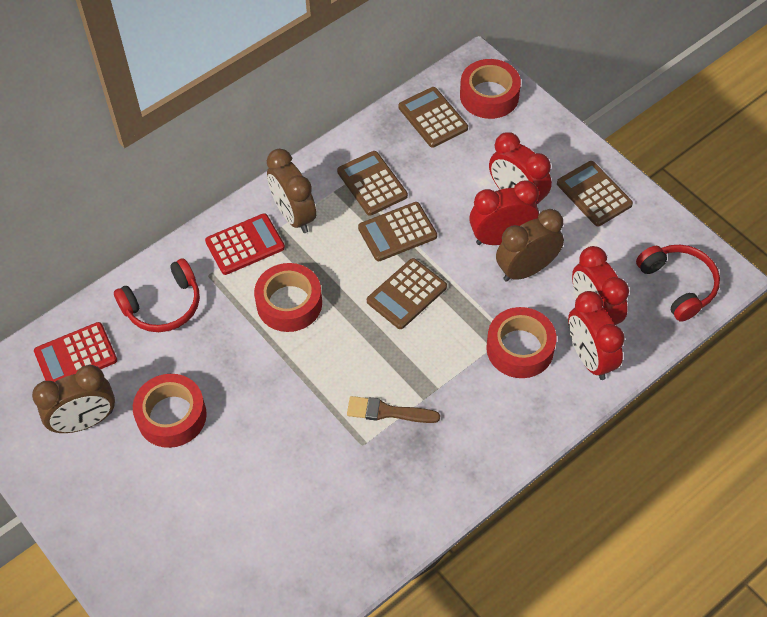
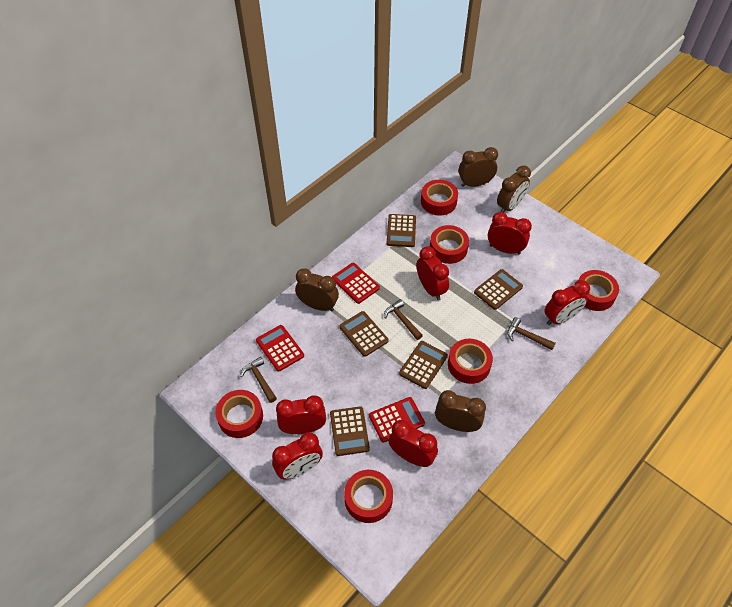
brown brush: [347,396,440,423] = 1 -> none = 0
brown clock: [32,365,115,433] [267,149,316,233] [496,209,564,282] = 3 -> [295,268,339,311] [435,390,486,432] [459,147,498,187] [497,165,531,213] = 4
brown hammer: none = 0 -> [240,357,277,403] [384,299,423,340] [508,317,556,350] = 3
red calculator: [34,322,117,382] [205,213,285,275] = 2 -> [256,325,304,372] [332,263,380,304] [369,397,425,443] = 3
red clock: [469,180,539,245] [489,132,552,208] [568,291,625,380] [572,246,629,325] = 4 -> [272,432,323,479] [276,395,326,434] [388,420,438,467] [416,246,449,300] [488,212,532,254] [544,280,590,325] = 6
red headphones: [114,258,200,332] [636,245,720,322] = 2 -> none = 0
red tape: [133,374,207,448] [254,263,322,332] [460,59,521,119] [486,307,556,378] = 4 -> [215,390,263,438] [344,470,393,523] [421,180,458,216] [430,225,469,264] [448,339,493,384] [578,270,619,311] = 6

